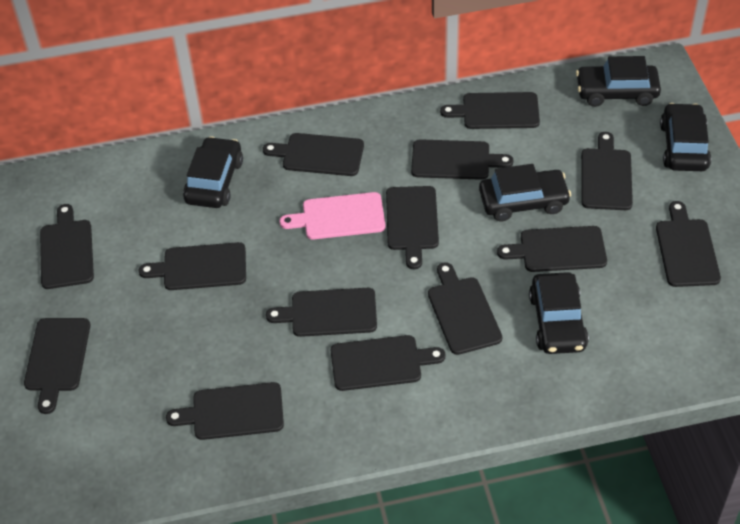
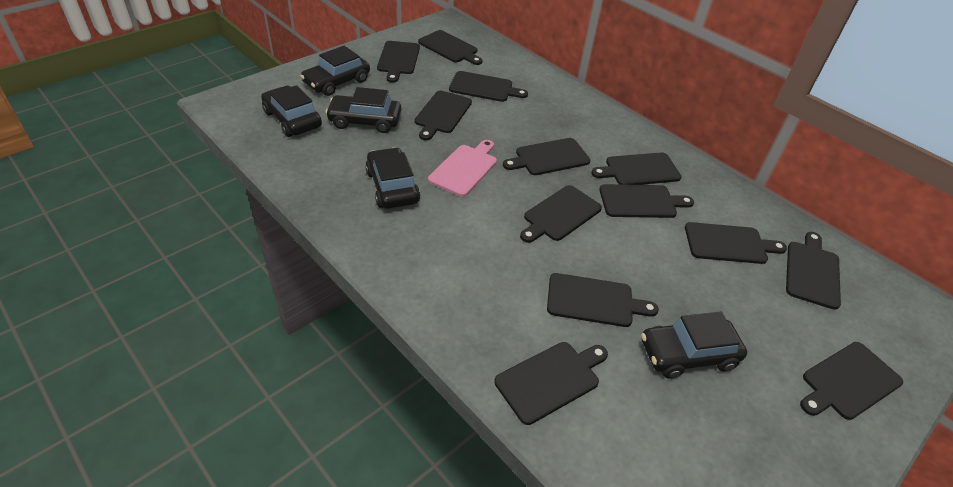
black cutting board: [24,318,90,414] [40,204,94,289] [139,242,246,290] [166,382,284,440] [263,133,364,176] [266,288,377,337] [331,335,445,391] [386,186,439,269] [411,139,514,180] [428,262,502,355] [440,92,540,129] [497,226,607,272] [581,132,633,210] [656,201,721,287] = 14 -> [377,41,420,83] [415,91,472,140] [418,30,482,65] [449,71,528,102] [494,342,608,425] [503,138,590,175] [520,185,602,243] [547,273,659,327] [591,152,682,185] [599,184,694,218] [685,222,787,264] [786,232,841,310] [800,342,903,420] = 13

